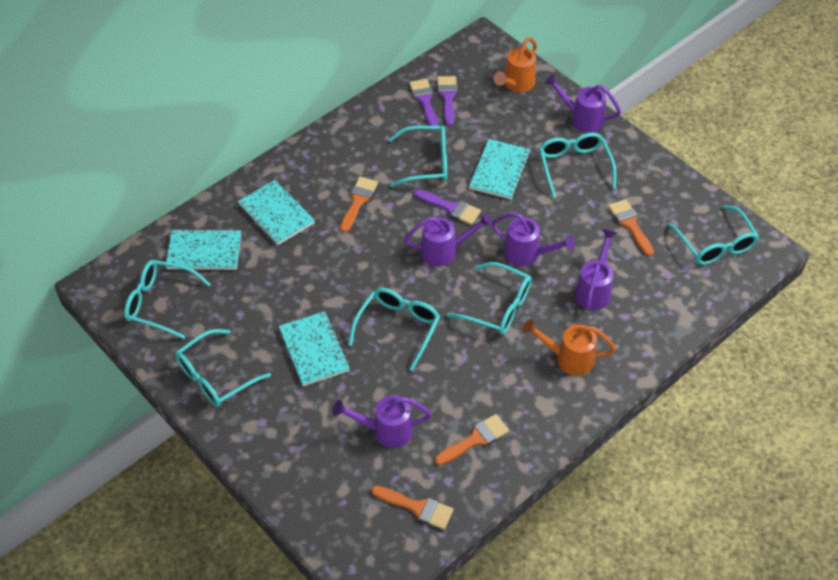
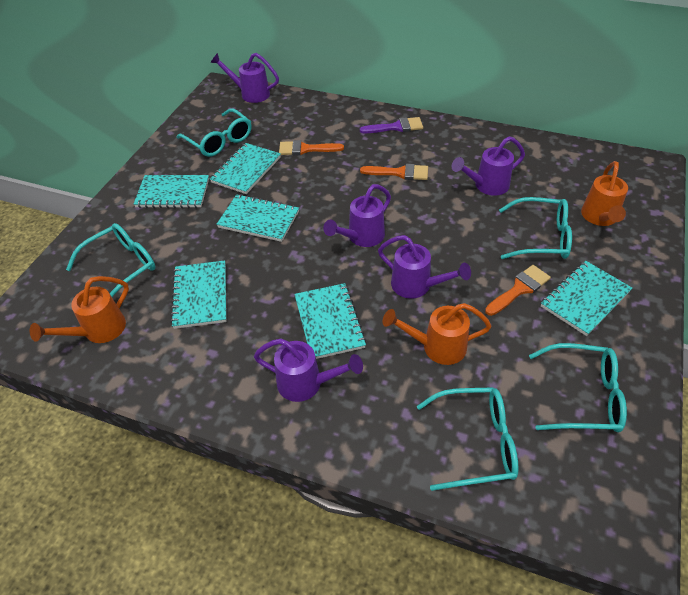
orange brush: [340,177,378,233] [372,486,454,530] [435,414,509,465] [608,199,654,256] = 4 -> [279,140,344,155] [360,164,428,180] [485,265,551,316] = 3
orange watering can: [494,37,537,92] [522,319,616,376] = 2 -> [30,276,129,343] [383,303,492,365] [581,161,628,226] = 3
purple brush: [409,79,438,126] [414,189,481,225] [437,76,458,126] = 3 -> [360,117,423,133] = 1
turquoise glasses: [124,260,211,339] [175,329,271,407] [348,287,440,371] [389,126,447,187] [446,262,532,335] [539,133,616,198] [667,205,759,265] = 7 -> [66,223,155,297] [176,109,252,157] [417,387,519,491] [499,197,572,259] [529,343,627,432] = 5
turquoise notebook: [165,228,241,270] [238,180,315,245] [279,311,350,386] [469,139,531,200] = 4 -> [134,175,209,208] [170,260,227,329] [210,143,281,194] [216,194,299,242] [294,283,366,359] [541,261,632,336] = 6

